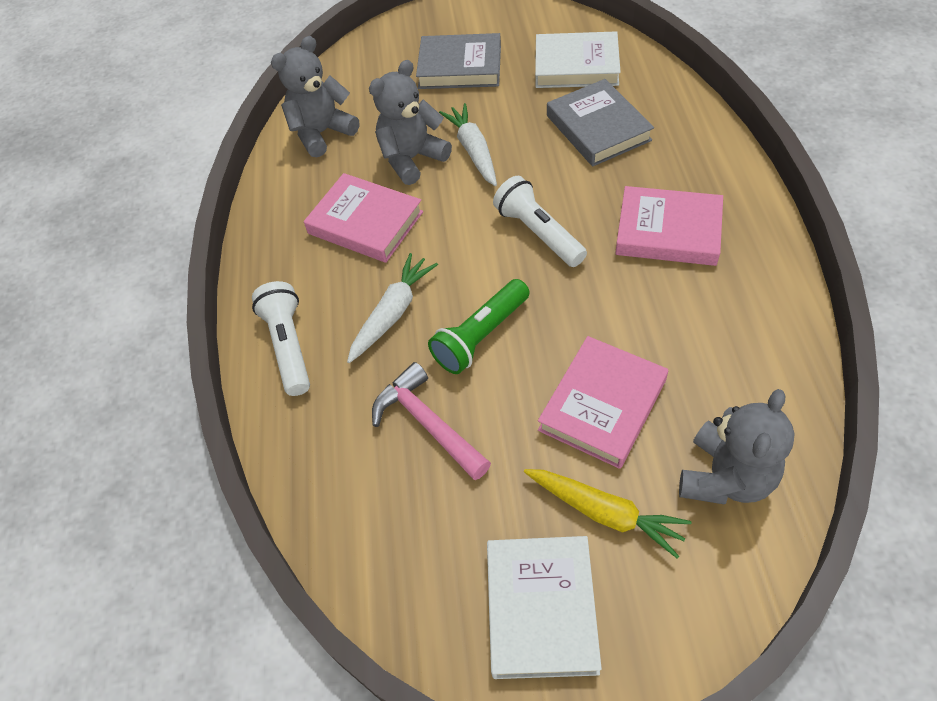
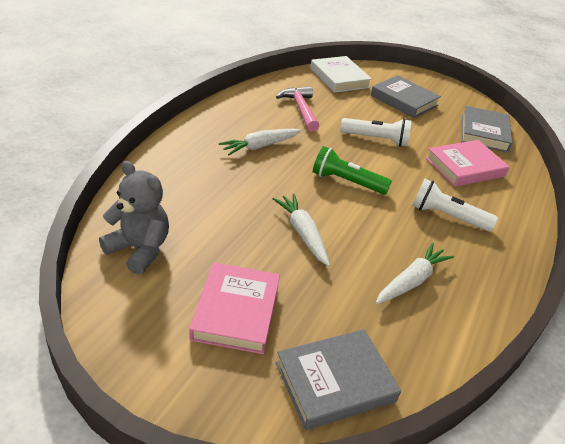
grey book: [416,33,501,89] [547,79,654,167] = 2 -> [276,329,401,430] [371,75,441,118] [461,106,513,153] = 3
grey teddy bear: [271,36,359,157] [369,60,452,185] [679,389,795,504] = 3 -> [99,161,169,275] = 1
pink book: [304,173,423,263] [538,336,668,469] [615,186,723,266] = 3 -> [190,263,280,354] [426,140,510,187] = 2
white book: [487,536,602,679] [535,31,621,88] = 2 -> [310,56,372,93] = 1
white carrot: [347,253,438,363] [439,103,497,186] = 2 -> [219,129,301,155] [272,194,330,266] [376,243,454,304] = 3
yellow carrot: [524,469,692,558] = 1 -> none = 0

